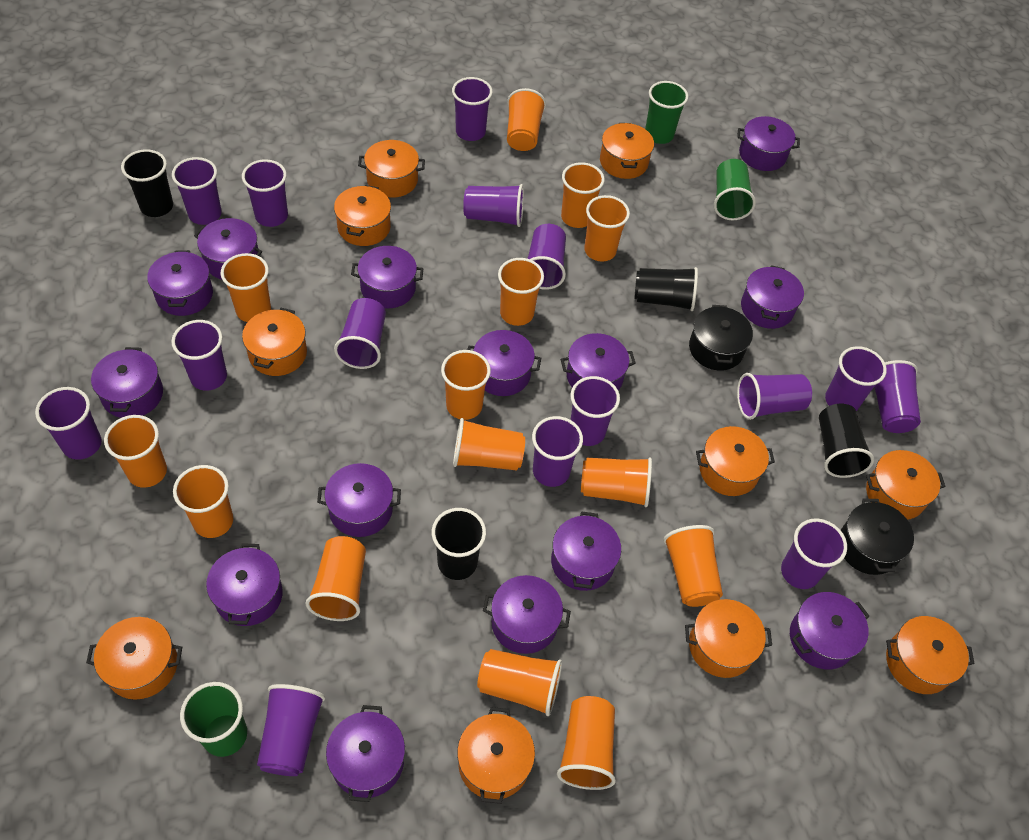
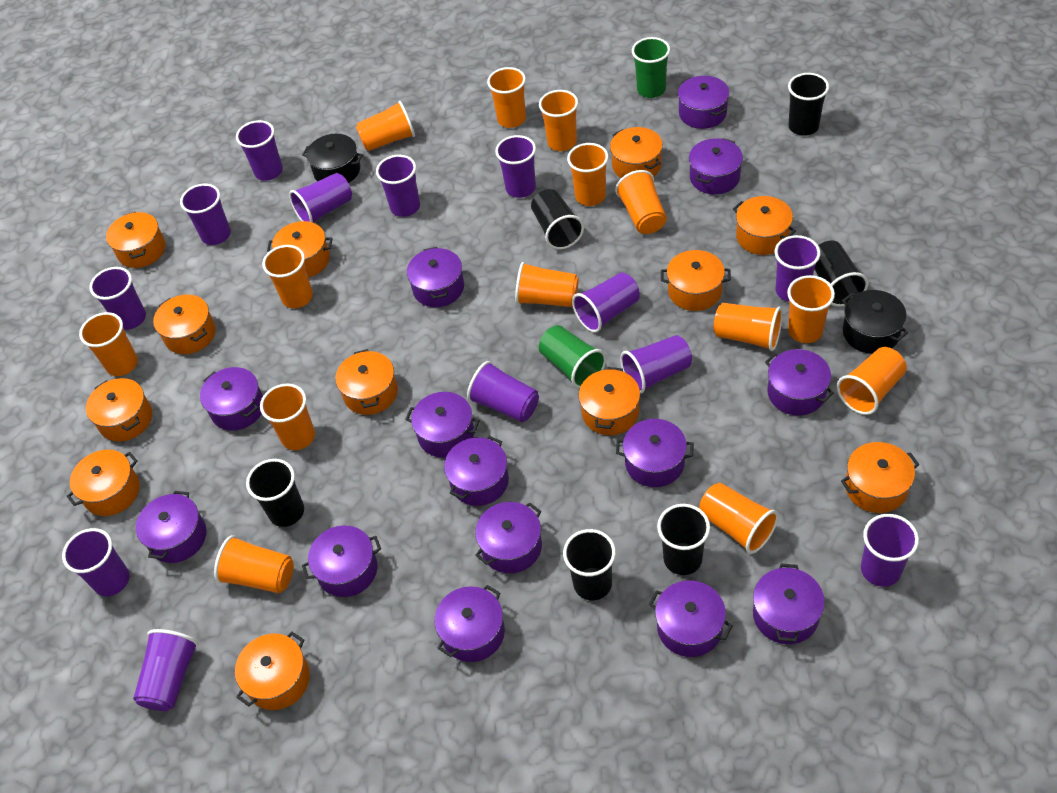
black cup: [121,149,173,217] [432,508,486,580] [634,267,698,311] [819,404,874,478] = 4 -> [246,459,304,527] [531,189,584,249] [563,529,616,600] [657,504,710,575] [788,73,829,136] [815,240,868,307] = 6
green cup: [180,682,247,757] [645,81,688,144] [714,159,756,220] = 3 -> [539,325,606,389] [632,37,670,98] = 2
orange pot: [86,617,182,700] [242,308,307,376] [334,185,391,246] [358,140,425,198] [457,707,535,804] [600,123,654,179] [685,599,772,678] [696,426,775,496] [866,450,945,520] [886,616,974,694] = 10 -> [66,450,140,516] [86,378,152,442] [106,212,166,268] [153,295,216,354] [235,632,310,710] [267,221,333,277] [336,349,398,415] [579,367,640,435] [610,127,663,178] [661,250,731,311] [733,196,796,255] [841,442,919,513] = 12
purple cup: [35,387,102,460] [171,320,227,391] [172,157,222,225] [242,159,288,227] [257,684,325,776] [334,298,386,369] [452,77,493,141] [463,184,524,227] [527,224,566,290] [532,416,583,487] [570,376,620,446] [737,373,812,420] [781,519,847,589] [825,346,887,411] [874,360,921,433] = 15 -> [62,528,130,596] [89,267,146,330] [133,629,199,711] [180,184,231,245] [236,120,283,181] [289,173,352,223] [376,155,420,217] [467,361,539,422] [495,135,536,198] [572,272,640,333] [620,335,692,394] [774,235,821,302] [861,514,919,587] = 13

